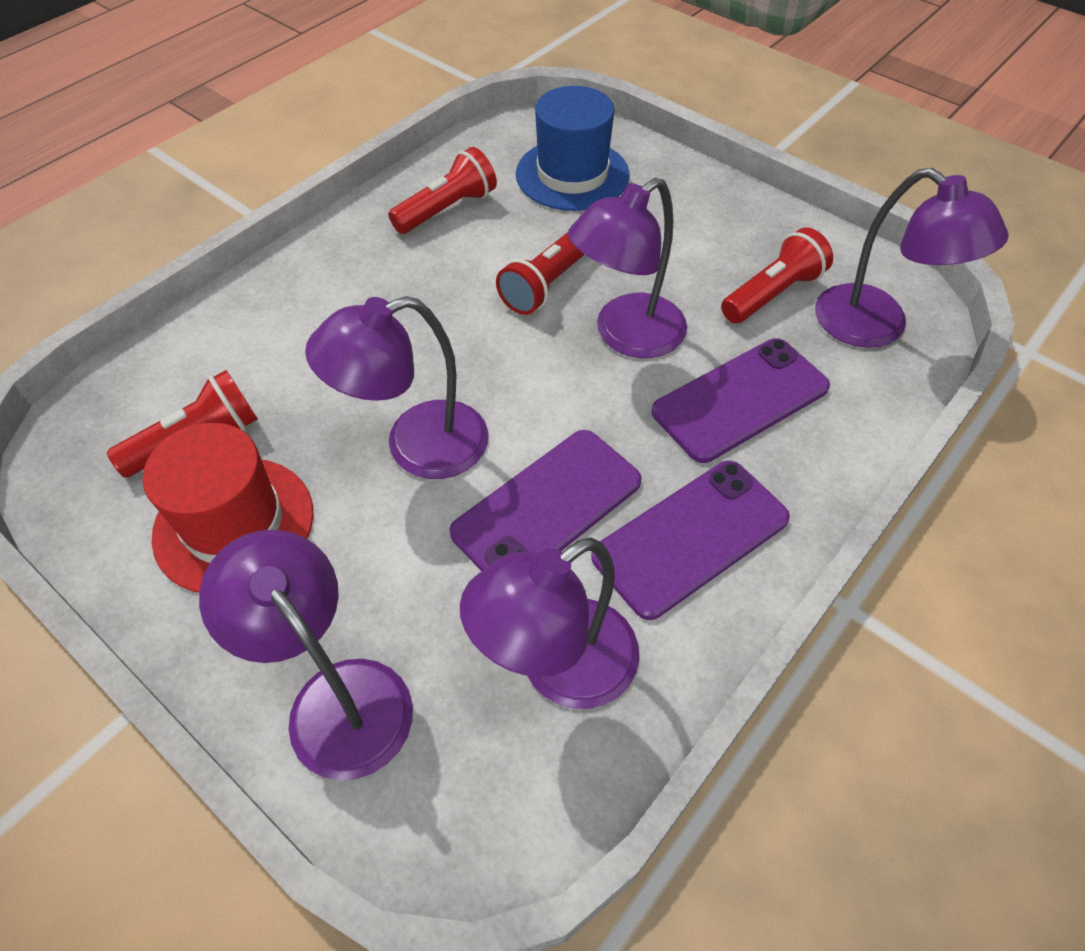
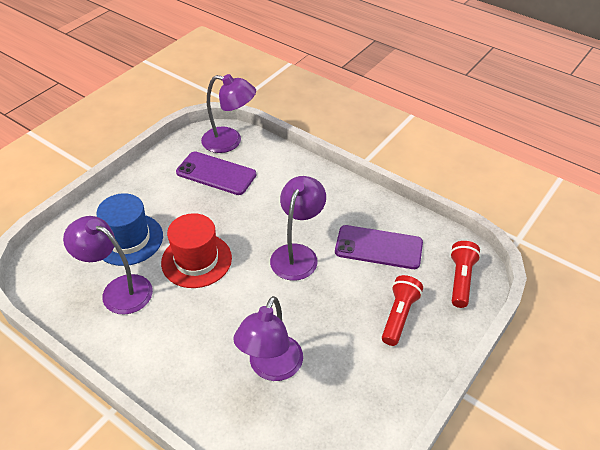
purple lamp: [199,530,413,781] [305,296,488,479] [460,537,639,709] [568,178,687,358] [815,168,1009,348] = 5 -> [63,216,153,314] [201,74,256,153] [233,296,303,381] [270,176,326,281] = 4
purple phone: [450,430,642,571] [591,460,790,620] [652,338,830,463] = 3 -> [176,152,256,195] [335,225,423,269] = 2
red flashlight: [107,370,258,478] [388,147,497,234] [496,232,585,315] [721,227,833,324] = 4 -> [382,275,423,346] [450,241,481,308] = 2

